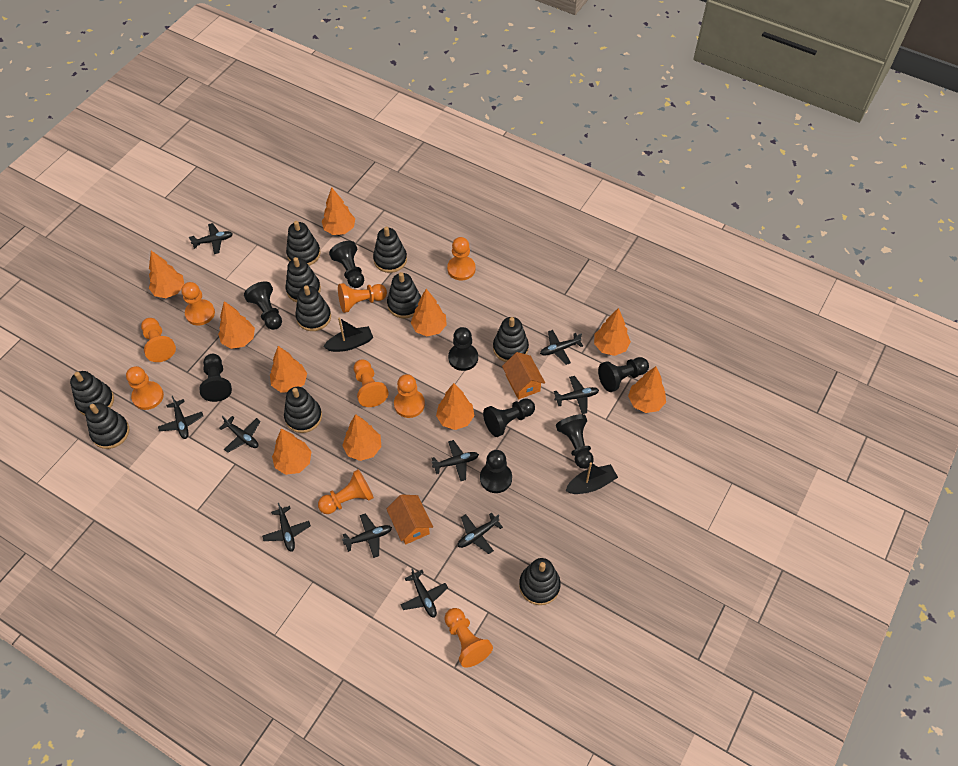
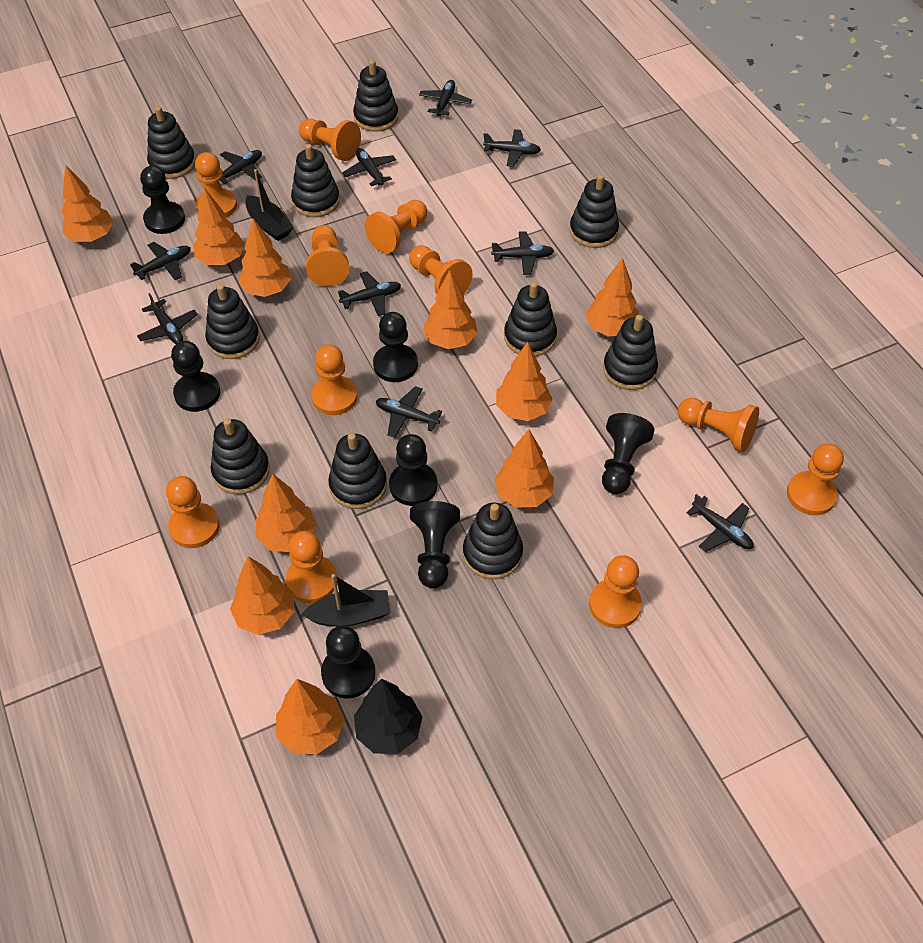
black pawn: [199,354,232,402] [244,282,282,330] [329,241,364,288] [448,327,478,371] [480,450,512,493] [483,398,535,437] [556,414,594,469] [598,357,649,392] = 8 -> [140,166,185,234] [171,341,220,412] [321,625,376,699] [373,312,418,382] [389,434,438,506] [410,501,460,588] [602,413,655,494] = 7
black tree: none = 0 -> [354,679,422,754] = 1
orange house: [386,495,433,545] [502,352,545,400] = 2 -> none = 0
orange pawn: [126,366,164,410] [141,318,176,362] [181,282,215,326] [318,469,374,514] [338,283,387,313] [354,359,388,407] [394,374,425,418] [445,608,493,668] [447,237,476,281] = 9 -> [166,476,220,548] [195,152,237,218] [286,531,337,603] [299,119,361,161] [306,225,349,287] [311,344,358,415] [365,200,427,253] [409,245,473,294] [589,555,642,628] [678,398,759,452] [787,443,844,515] = 11

